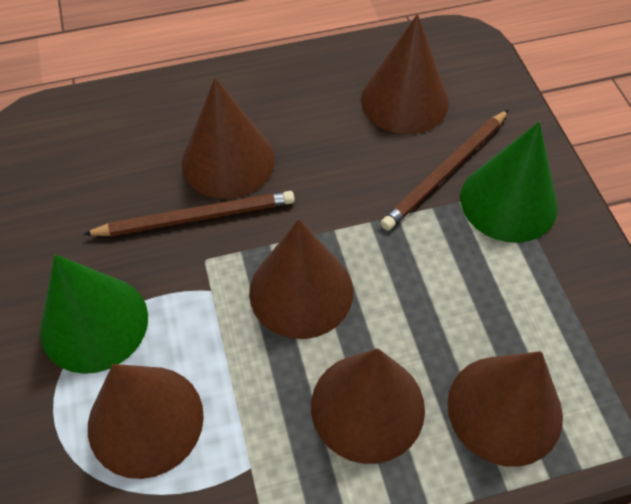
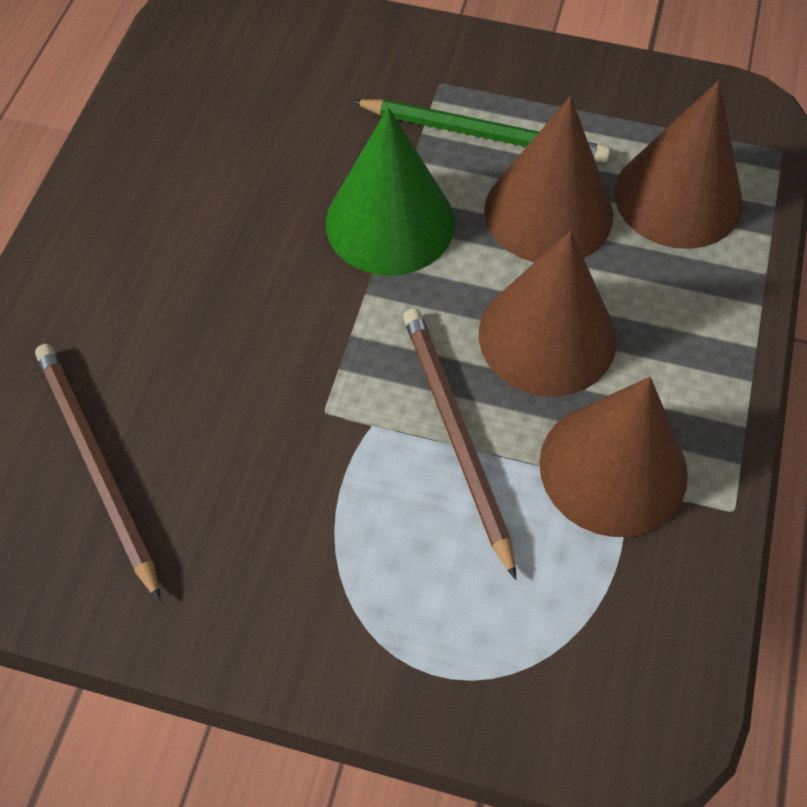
brown cone: [88,364,204,479] [181,78,275,199] [249,219,353,339] [311,348,425,464] [361,14,449,134] [447,351,563,467] = 6 -> [479,231,617,397] [484,96,613,263] [539,377,688,537] [614,80,743,249] = 4
green cone: [40,254,148,374] [460,122,558,243] = 2 -> [326,107,455,276] = 1
green pencil: none = 0 -> [352,99,610,163] = 1

